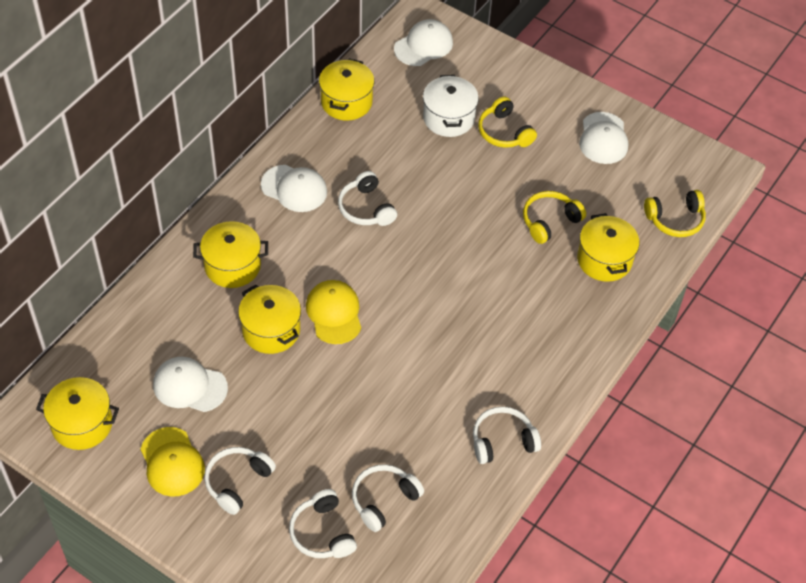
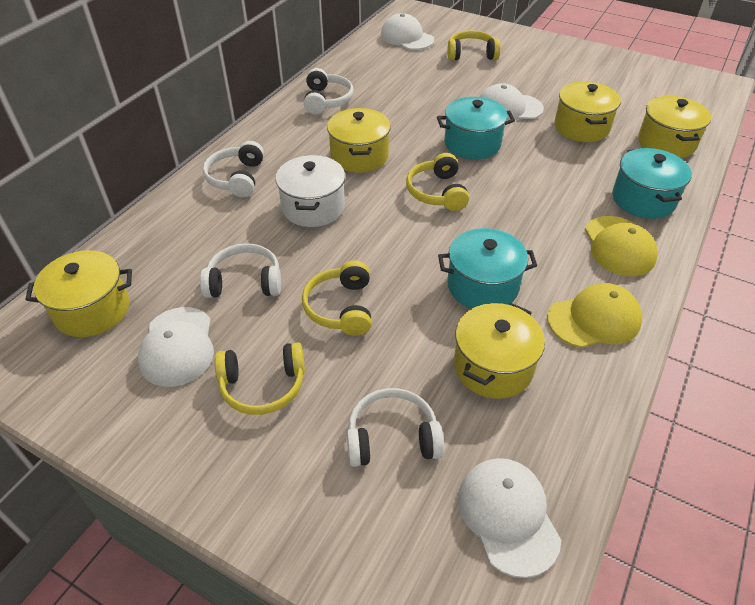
turquoise pot: none = 0 -> [437,97,515,160] [438,228,537,309] [612,148,692,219] = 3
white headphones: [204,447,276,515] [289,489,357,558] [338,171,397,226] [352,464,424,532] [473,406,541,464] = 5 -> [200,243,281,298] [203,141,264,197] [304,68,354,115] [347,388,444,467] = 4
yellow headphones: [478,96,537,148] [523,191,586,244] [644,190,706,237] = 3 -> [215,342,305,415] [302,260,372,336] [406,153,469,211] [447,30,501,60] = 4

